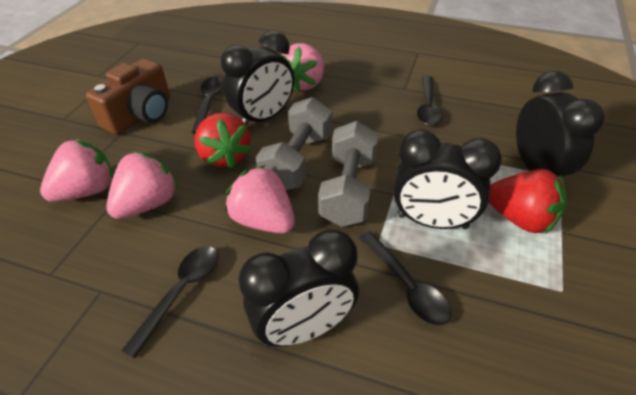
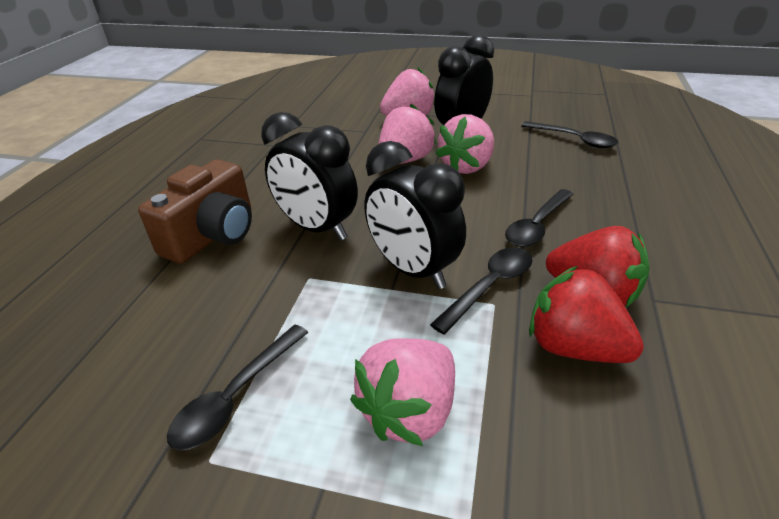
black clock: [221,30,294,125] [238,229,359,347] [393,130,502,229] [516,71,604,177] = 4 -> [261,112,358,240] [364,141,466,289] [434,35,494,125] = 3
grey dumbbell: [256,97,332,190] [318,121,378,227] = 2 -> none = 0

